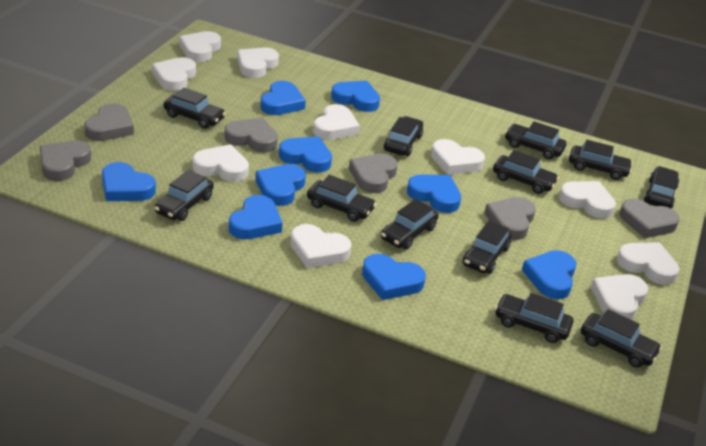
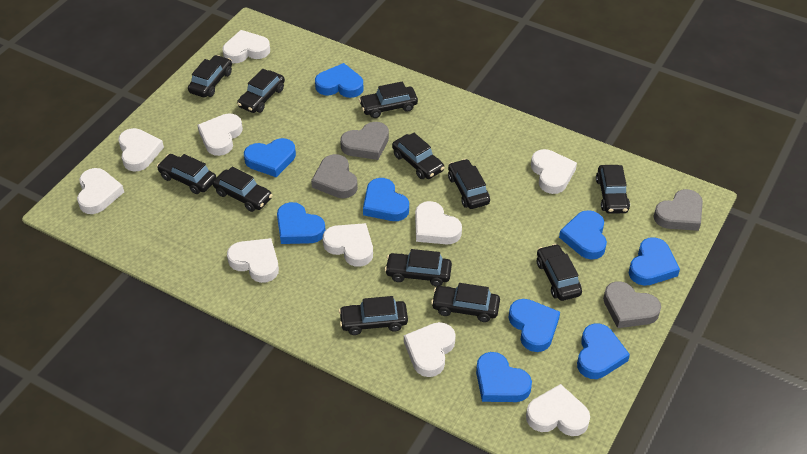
grey heart: [40,140,91,181] [84,103,134,141] [225,118,278,153] [349,153,398,193] [484,197,536,240] [620,199,680,238] = 6 -> [311,154,358,198] [340,122,389,160] [603,281,661,328] [653,189,703,231] = 4

